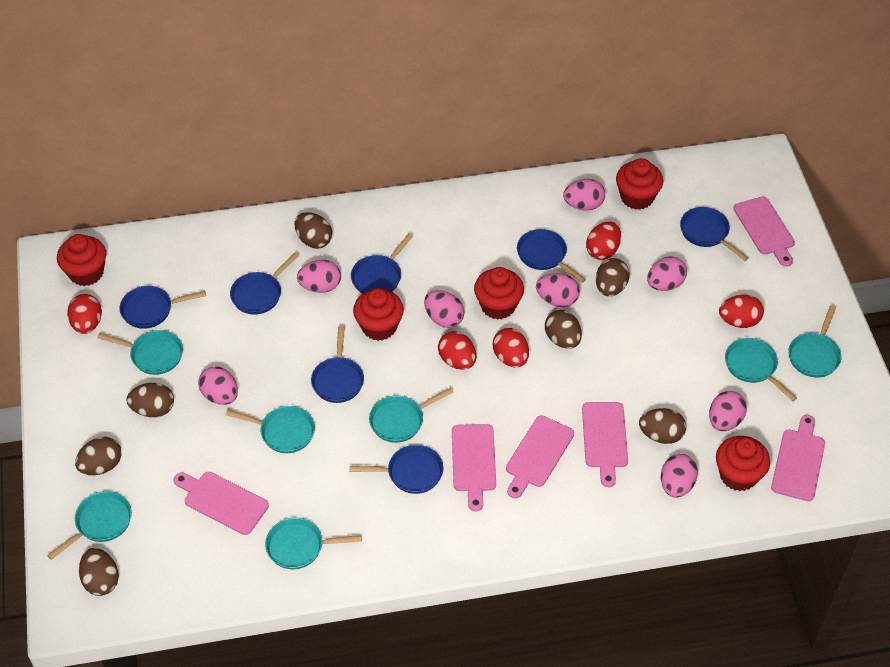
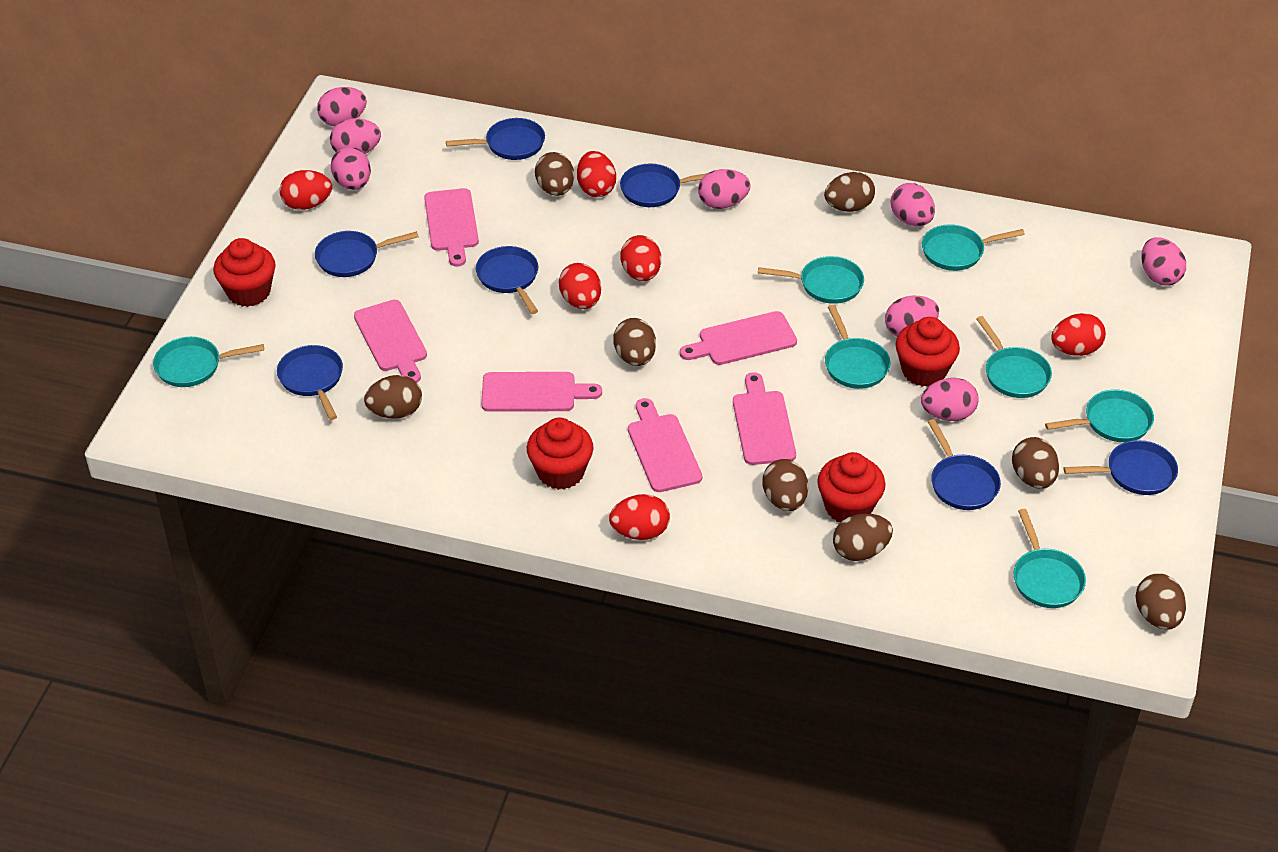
brown egg: [75,437,122,475] [79,548,119,596] [126,383,174,417] [295,212,332,249] [545,310,582,349] [596,258,630,296] [639,408,686,444] = 7 -> [364,375,422,419] [535,152,574,196] [613,318,656,366] [763,459,808,511] [824,172,875,212] [833,513,893,561] [1012,437,1059,489] [1136,574,1186,630] = 8
red cupcake: [57,234,106,286] [353,288,404,341] [474,267,524,320] [616,158,663,210] [716,436,770,491] = 5 -> [213,238,276,307] [527,418,594,490] [817,452,886,523] [896,317,960,387] = 4
red egg: [67,294,102,334] [438,331,476,370] [493,328,529,367] [586,221,621,260] [719,295,764,328] = 5 -> [279,170,332,210] [559,263,601,309] [577,151,616,197] [609,494,670,540] [620,235,661,281] [1051,313,1106,356] = 6

